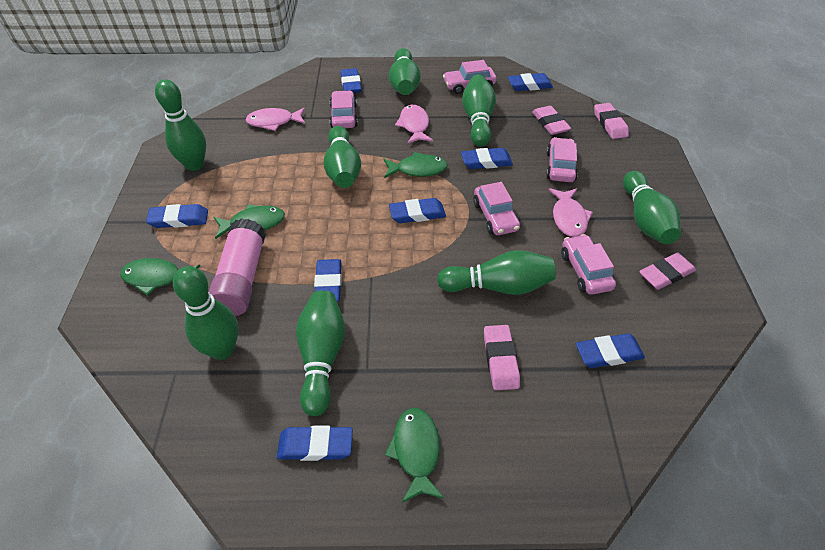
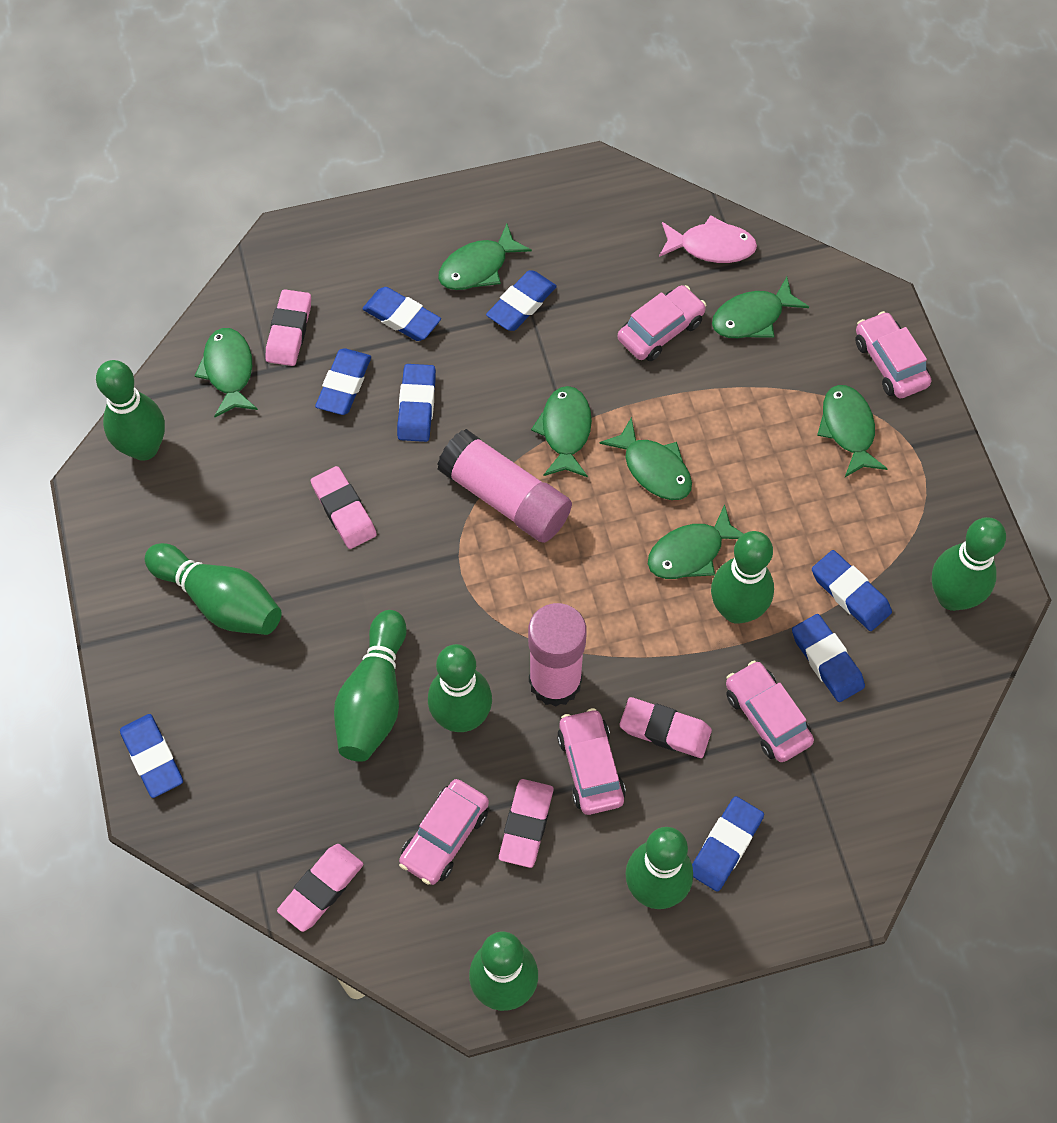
green fish: [120,258,200,296] [214,204,285,239] [383,152,448,178] [385,408,444,503] = 4 -> [195,328,258,417] [438,224,532,290] [531,386,592,477] [600,417,692,500] [648,504,744,579] [712,277,809,338] [817,385,888,477] = 7
pink eraser: [484,325,520,390] [532,106,571,135] [594,103,629,139] [639,253,696,290] = 4 -> [265,289,311,366] [277,844,363,932] [311,466,377,549] [499,779,554,868] [620,697,712,758] = 5
pink fish: [245,108,305,131] [395,105,433,144] [549,188,593,237] = 3 -> [659,215,757,263] = 1
pink glue stick: [209,218,266,316] = 1 -> [438,429,572,543] [528,603,587,707] = 2

